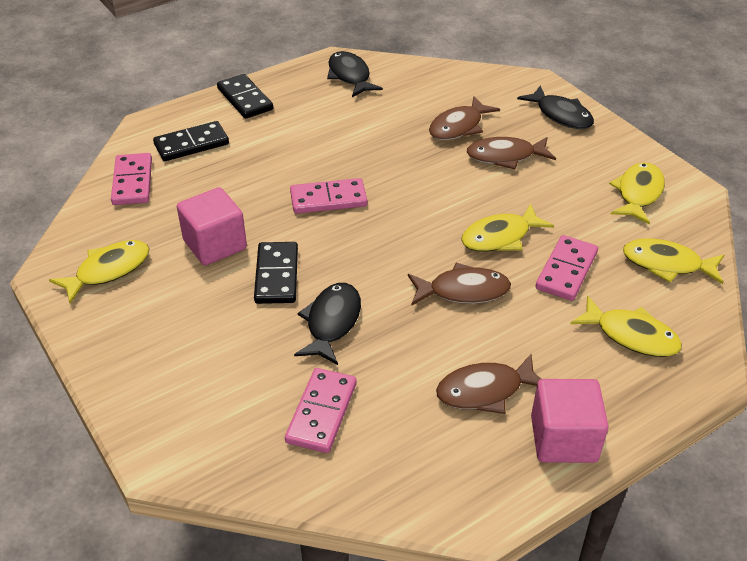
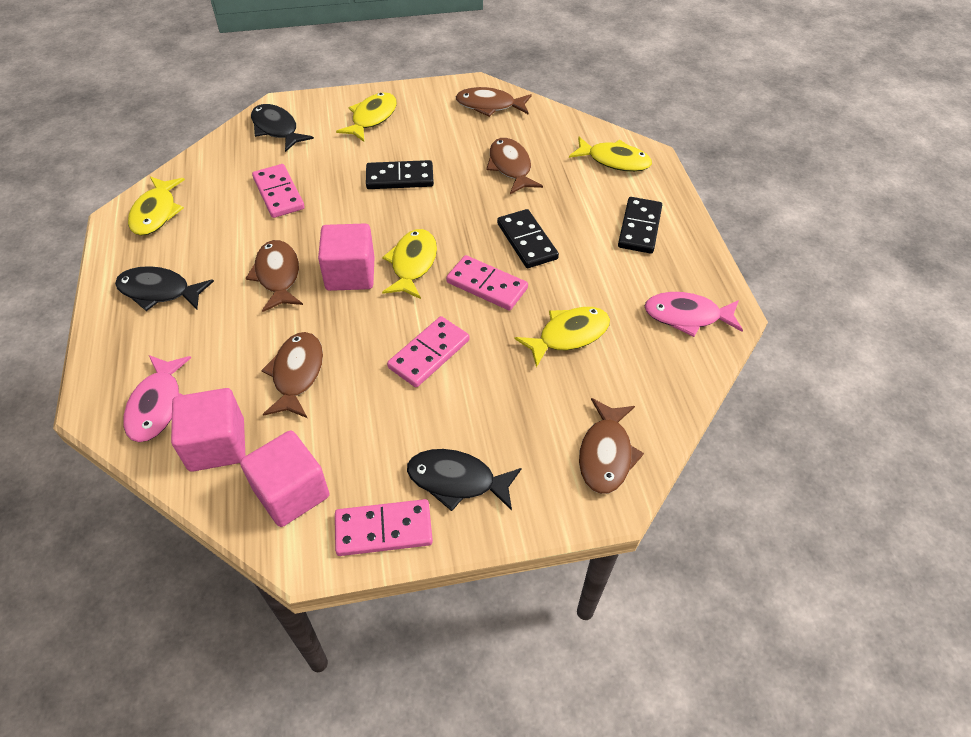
brown fish: [408,263,511,305] [429,96,500,140] [436,354,541,414] [467,137,556,169] = 4 -> [246,240,303,312] [261,332,323,418] [456,87,532,117] [486,138,543,194] [579,398,644,494] = 5
pink cube: [177,187,247,265] [531,379,609,463] = 2 -> [171,388,245,472] [240,430,330,527] [318,224,375,291] = 3
pink fish: none = 0 -> [123,355,191,442] [644,292,743,337] = 2

